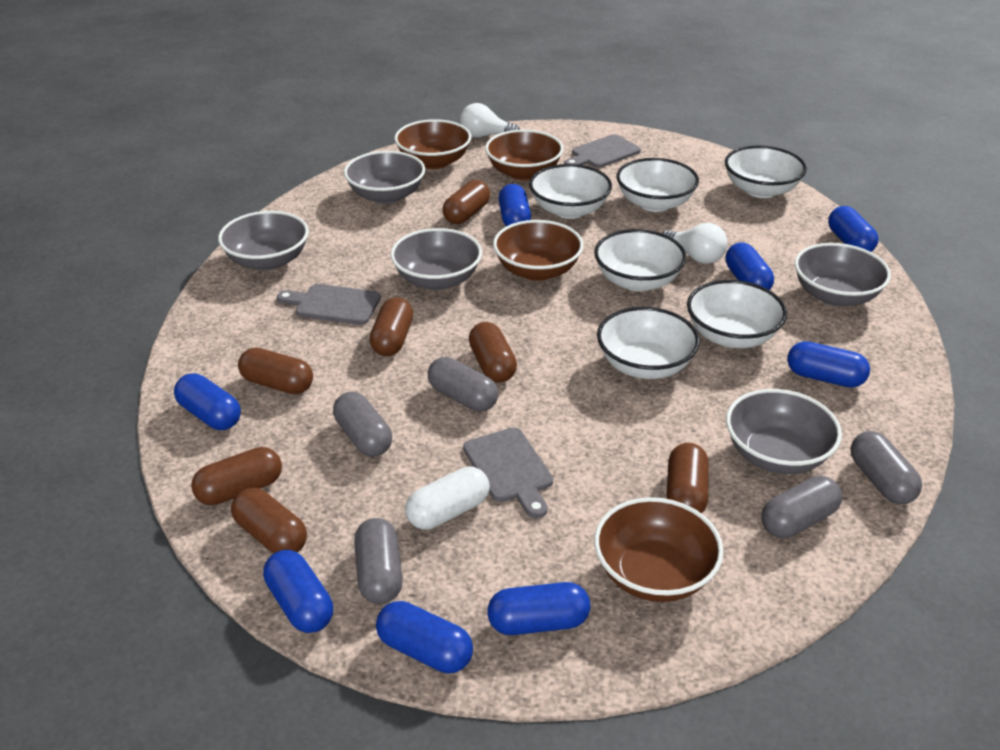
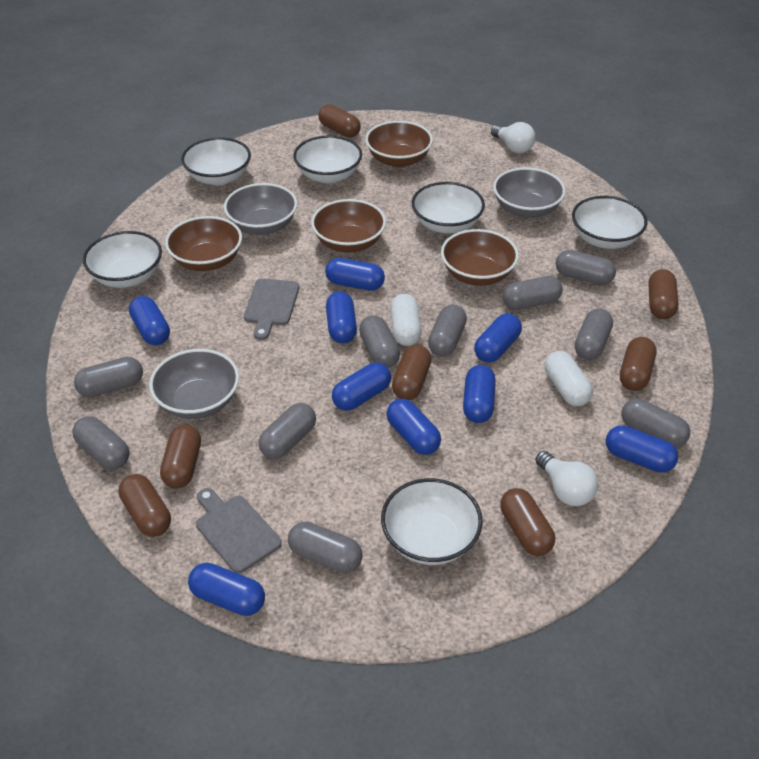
blue capsule: [174,373,241,430] [263,550,333,633] [376,601,473,673] [487,582,590,635] [498,184,531,226] [725,243,774,290] [787,341,870,388] [828,206,878,252] = 8 -> [129,296,170,345] [188,563,265,616] [325,258,385,291] [326,291,357,343] [332,362,391,411] [386,399,441,455] [463,365,496,423] [474,313,522,363] [606,425,678,473] = 9
grey bowl: [218,211,309,271] [344,151,425,204] [390,228,482,290] [726,389,842,474] [794,243,891,307] = 5 -> [149,349,239,419] [224,183,297,235] [493,167,566,218] = 3
grey capsule: [333,392,392,457] [354,518,403,604] [428,357,498,412] [762,476,842,538] [851,431,922,504] = 5 -> [72,416,130,469] [74,357,143,397] [259,403,316,459] [288,522,362,573] [359,315,400,368] [428,304,467,356] [503,276,563,310] [556,250,616,285] [575,309,613,360] [621,399,690,448] = 10
grey cutting board: [277,284,381,325] [463,427,553,518] [564,134,641,168] = 3 -> [196,488,282,573] [244,278,299,340] = 2
white capsule: [405,467,490,530] = 1 -> [390,294,422,346] [545,351,593,406] = 2

